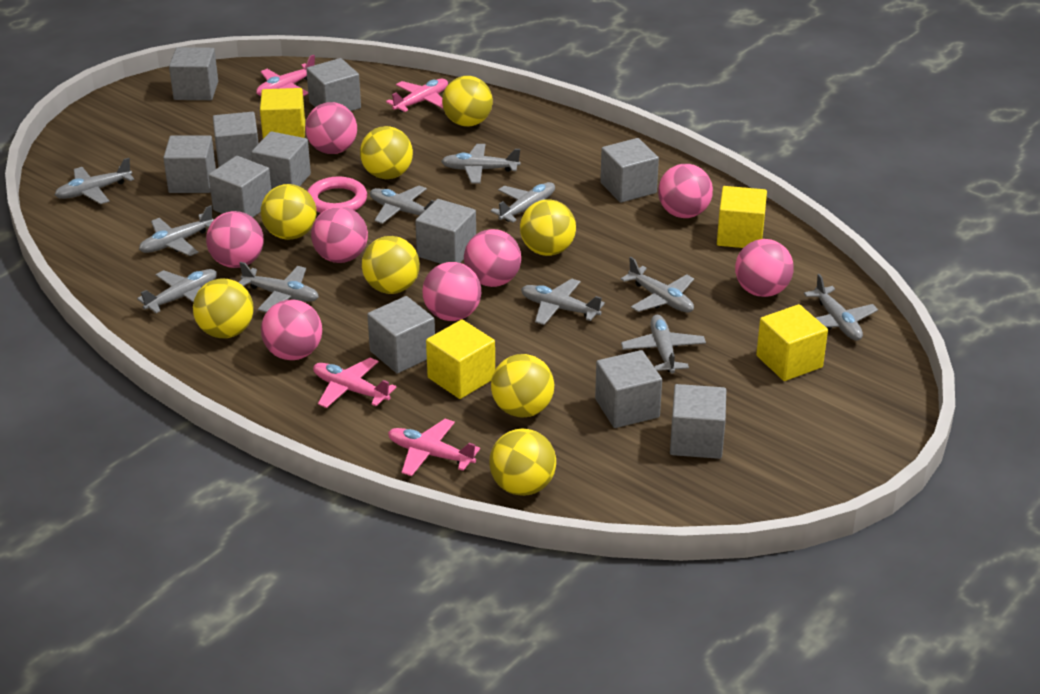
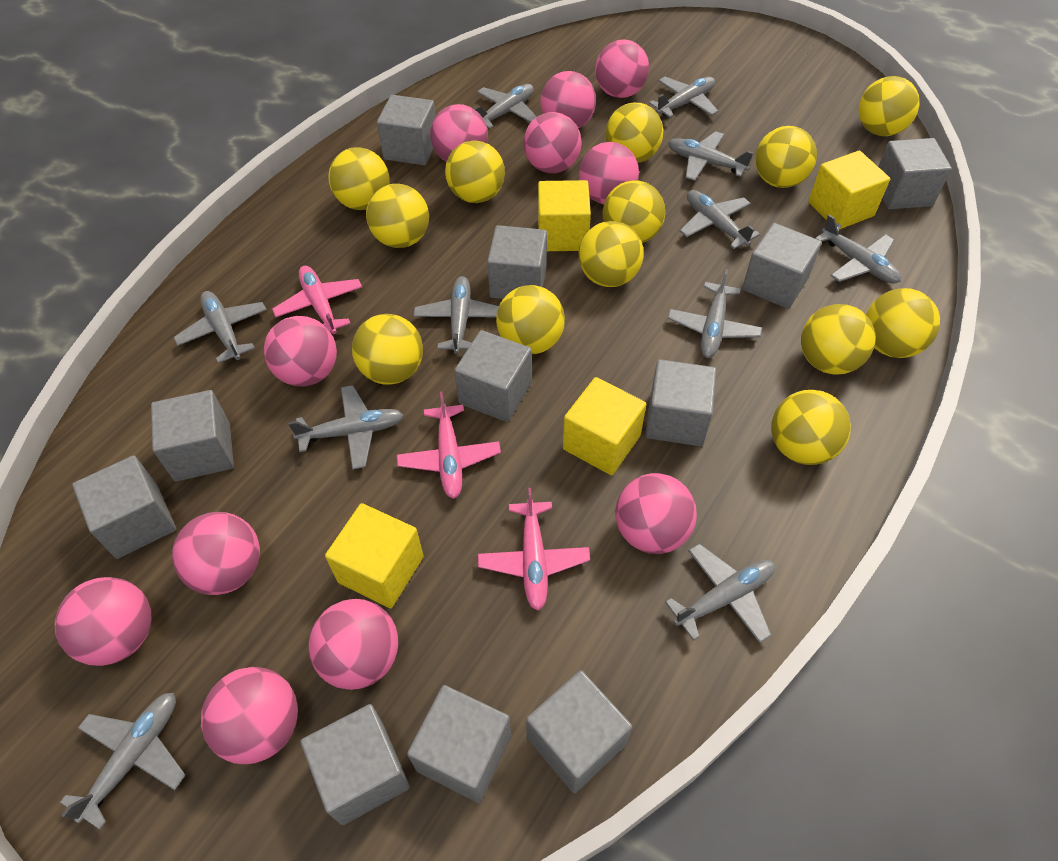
pink ball: [206,211,264,268] [261,300,322,360] [305,102,357,154] [311,206,368,263] [422,262,481,321] [464,229,521,287] [658,164,713,218] [735,239,794,297] = 8 -> [55,577,151,666] [172,512,260,595] [201,667,298,764] [264,316,337,386] [308,599,398,690] [430,104,488,162] [523,112,582,173] [540,71,596,128] [579,142,639,204] [595,39,649,98] [615,473,697,554] = 11
pink plane: [256,55,315,96] [313,358,397,408] [386,79,448,112] [388,419,480,476] = 4 -> [272,266,362,334] [397,392,501,499] [478,488,590,611] = 3
pink ring: [307,176,367,213] = 1 -> none = 0
yellow ball: [193,279,254,338] [261,184,316,240] [360,126,413,179] [362,236,420,294] [442,76,493,126] [489,429,556,496] [491,354,554,417] [520,200,576,256] = 8 -> [328,147,390,210] [352,314,423,385] [366,184,429,248] [445,141,505,203] [496,285,565,354] [578,221,644,287] [602,180,665,243] [605,103,663,163] [755,126,817,188] [771,390,851,465] [801,304,876,374] [859,76,920,136] [866,288,940,358] = 13

